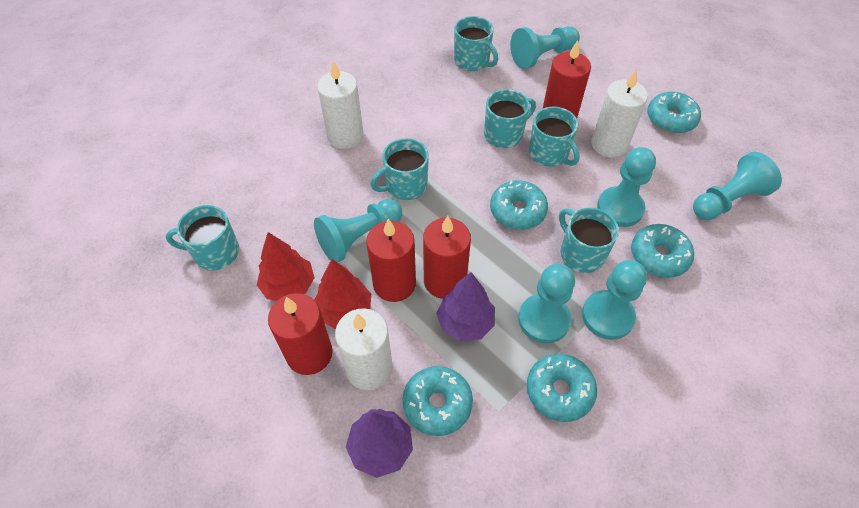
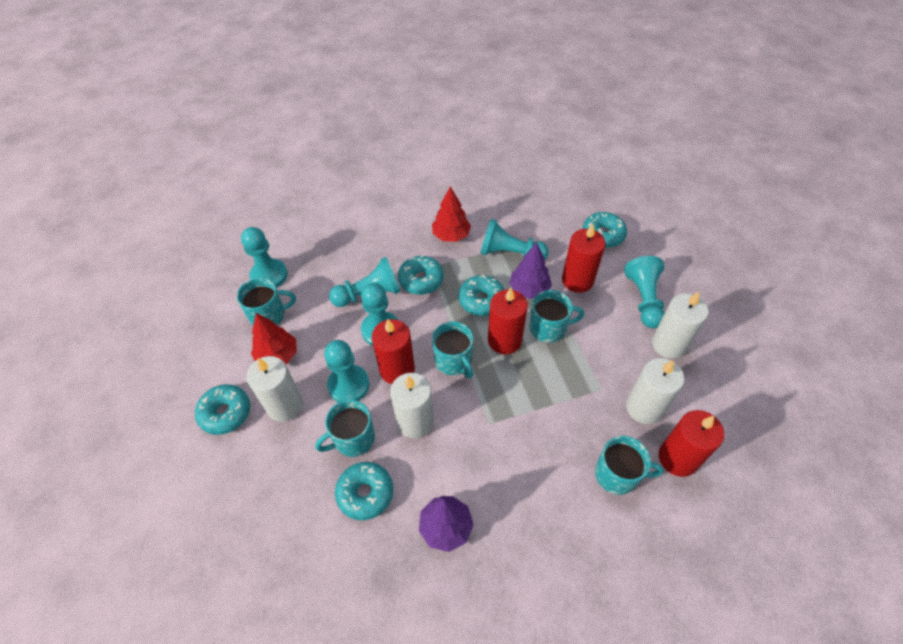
turquoise mug: [166,205,239,270] [370,138,429,200] [454,16,498,71] [484,89,536,148] [529,106,580,167] [559,208,619,273] = 6 -> [237,278,296,325] [315,400,375,457] [432,321,474,378] [530,290,584,343] [595,436,663,495] = 5
white candle: [317,61,364,149] [335,308,393,390] [591,70,648,158] = 3 -> [247,356,303,422] [390,373,434,439] [626,358,685,424] [652,291,709,359] = 4

